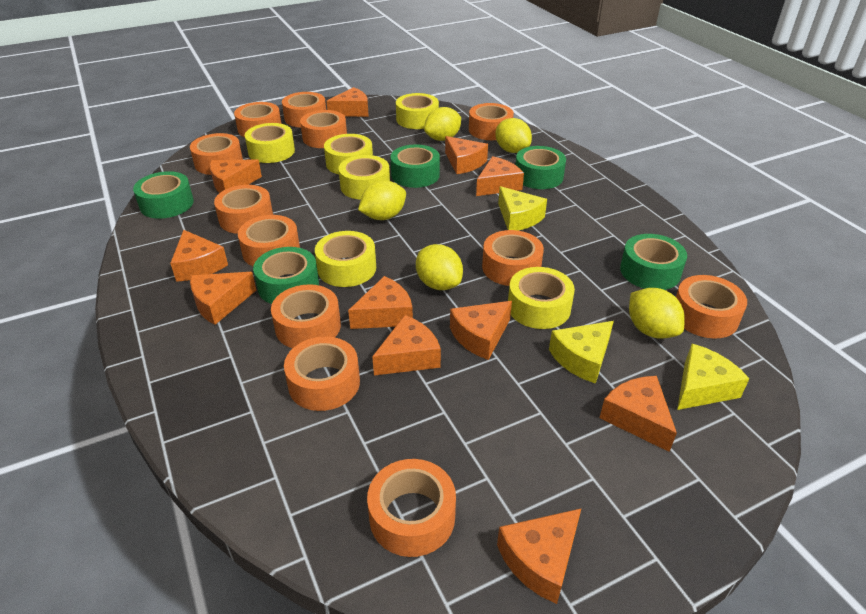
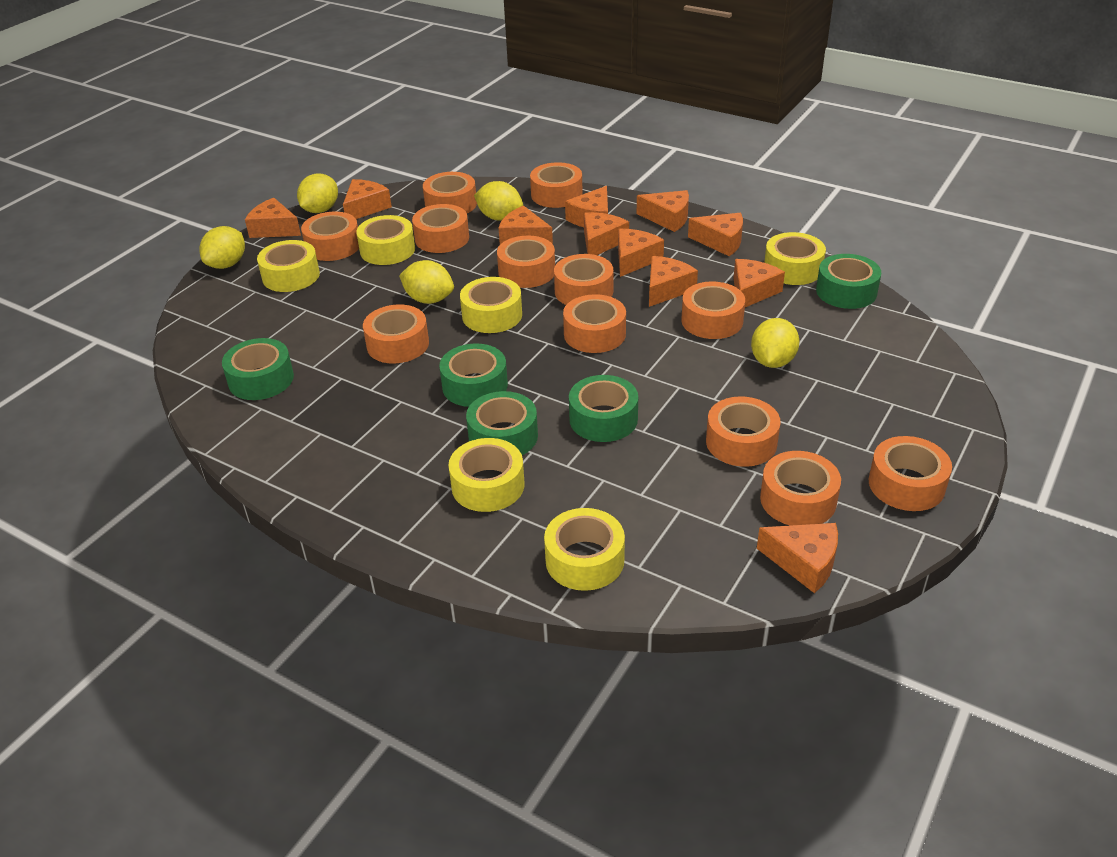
yellow cheese: [498,186,547,231] [549,321,614,384] [677,344,750,410] = 3 -> none = 0

